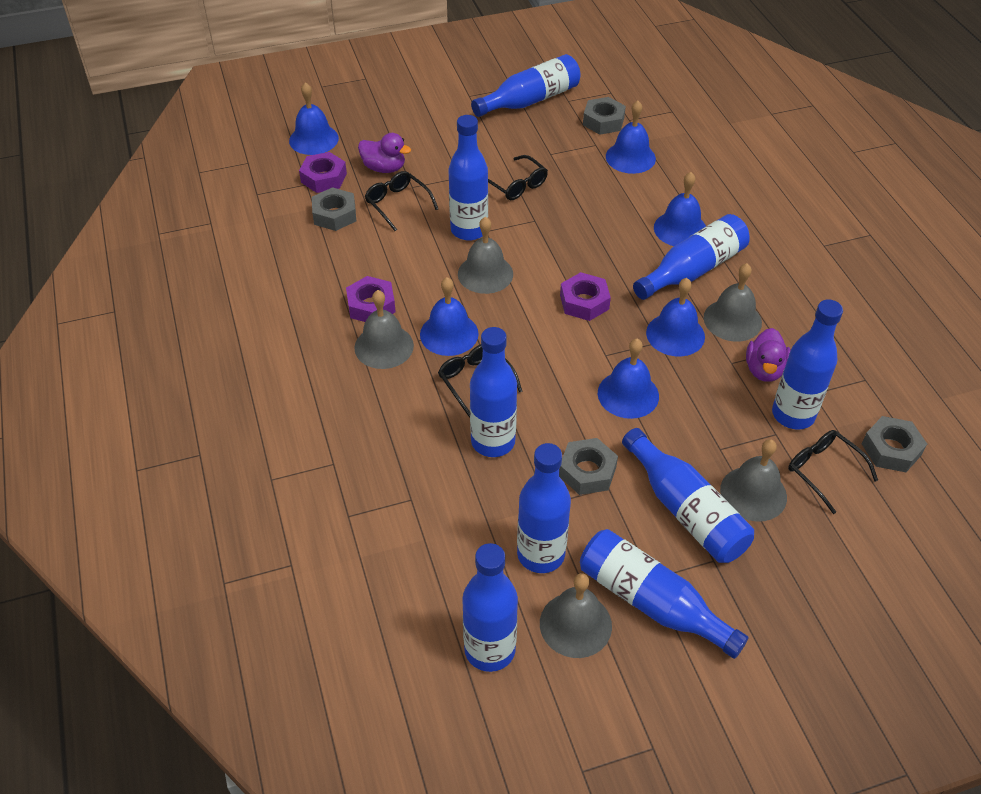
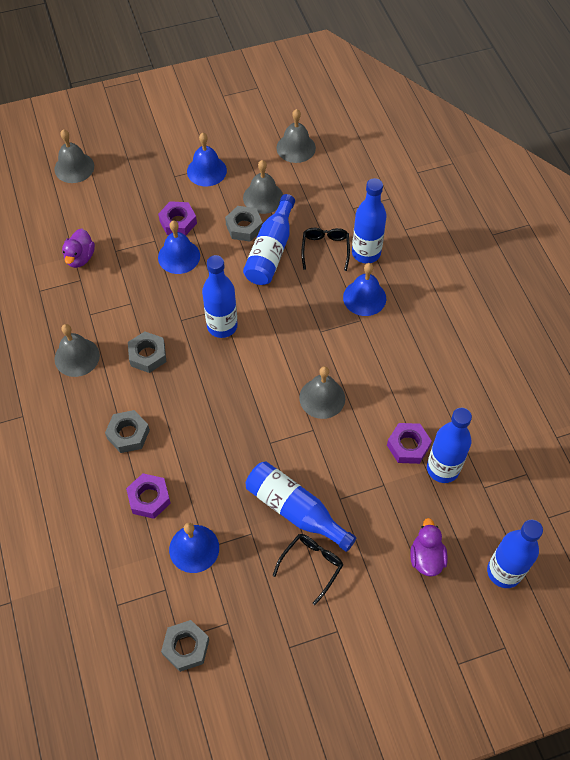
black glasses: [365,171,438,231] [438,344,523,418] [488,155,548,200] [788,430,878,514] = 4 -> [273,534,343,605] [301,228,350,271] = 2
blue bell: [289,82,339,155] [420,277,479,356] [598,339,659,419] [606,101,656,174] [646,278,705,356] [654,172,706,246] = 6 -> [158,221,200,274] [169,523,219,573] [187,133,227,186] [343,263,386,316] = 4
blue bottle: [448,115,488,241] [462,543,518,672] [470,327,517,457] [471,54,580,117] [517,443,571,573] [580,529,749,659] [622,428,754,563] [633,214,750,300] [772,300,843,430] = 9 -> [202,255,238,338] [243,194,295,285] [246,461,357,552] [352,178,387,264] [427,407,472,483] [487,520,543,588] = 6

